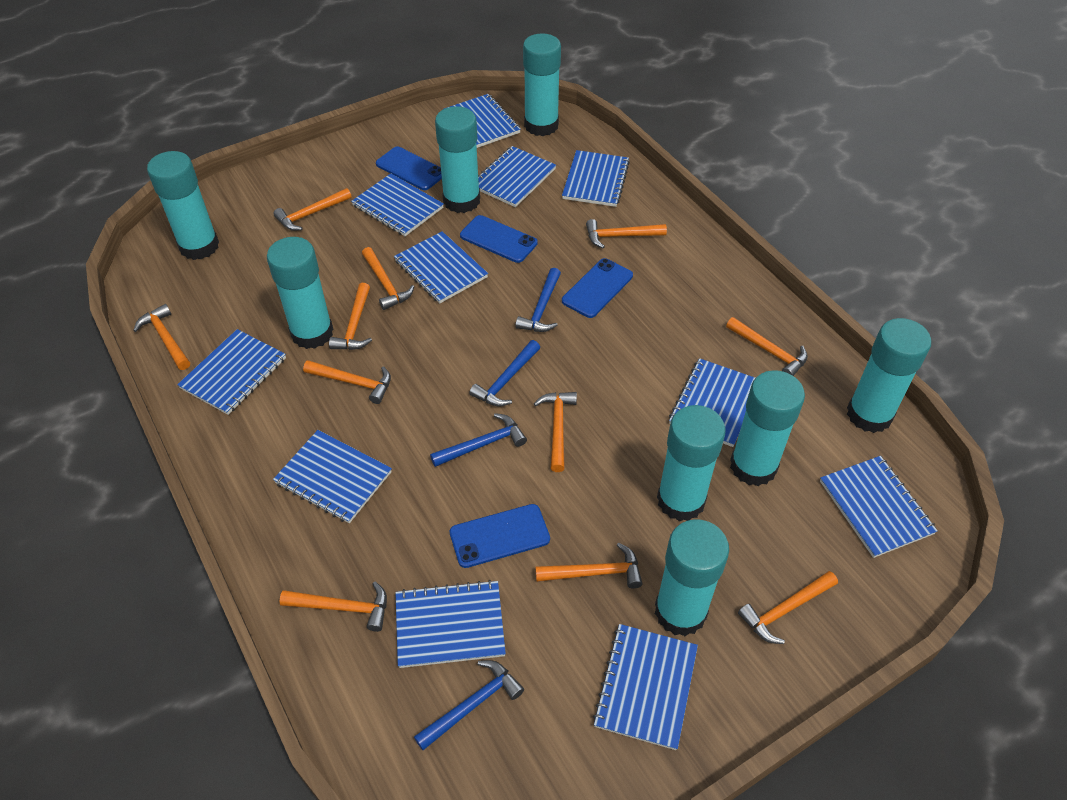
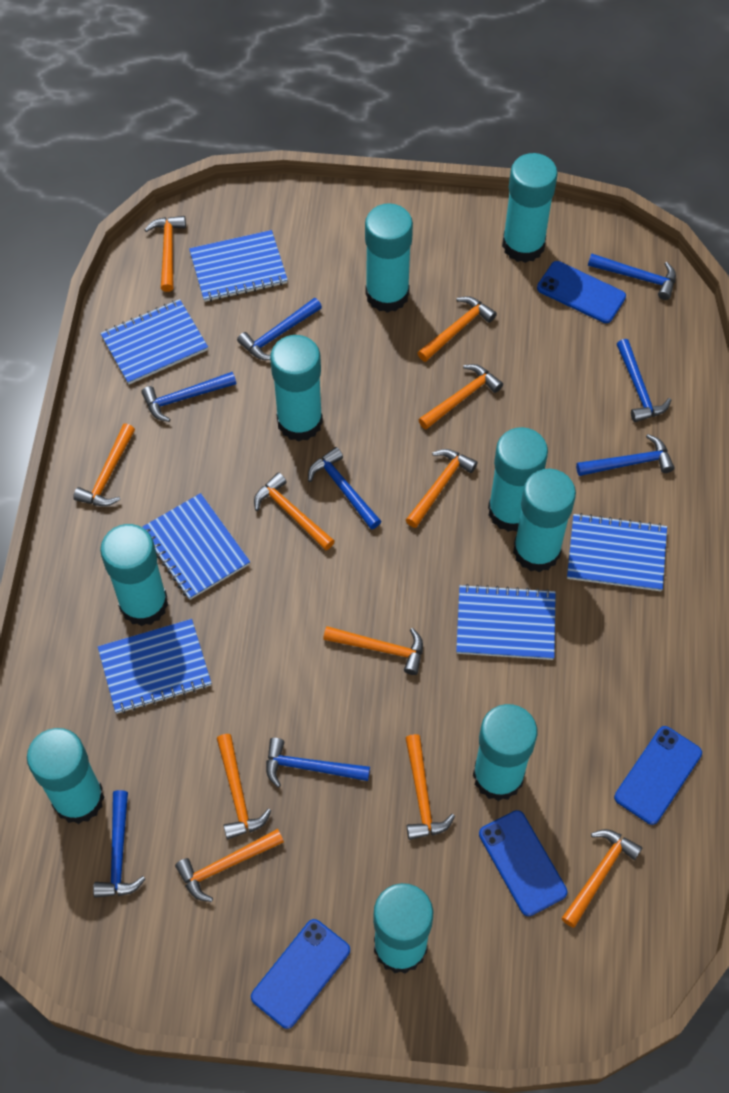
blue hammer: [414,660,524,750] [430,413,527,467] [469,340,540,407] [515,268,561,332] = 4 -> [93,790,145,898] [141,372,236,422] [237,298,322,360] [266,738,370,788] [308,447,381,530] [576,434,675,476] [588,254,676,300] [617,339,671,422] = 8
blue notebook: [177,329,286,415] [273,430,392,523] [351,173,444,236] [394,231,488,304] [395,580,506,668] [444,94,521,148] [478,146,556,207] [562,150,630,207] [593,624,698,750] [669,358,755,447] [820,456,938,558] = 11 -> [98,619,211,714] [100,299,208,384] [142,493,250,600] [189,230,288,302] [456,584,556,660] [567,513,667,591] = 6
turquoise glue stick: [147,151,219,260] [267,237,333,349] [435,106,480,213] [523,33,561,136] [655,519,729,636] [657,405,726,521] [730,370,805,486] [847,318,931,433] = 8 -> [27,728,105,824] [100,524,168,626] [270,335,323,442] [365,203,413,313] [373,883,434,974] [473,704,537,801] [488,427,548,532] [502,153,558,263] [513,469,576,572] = 9

